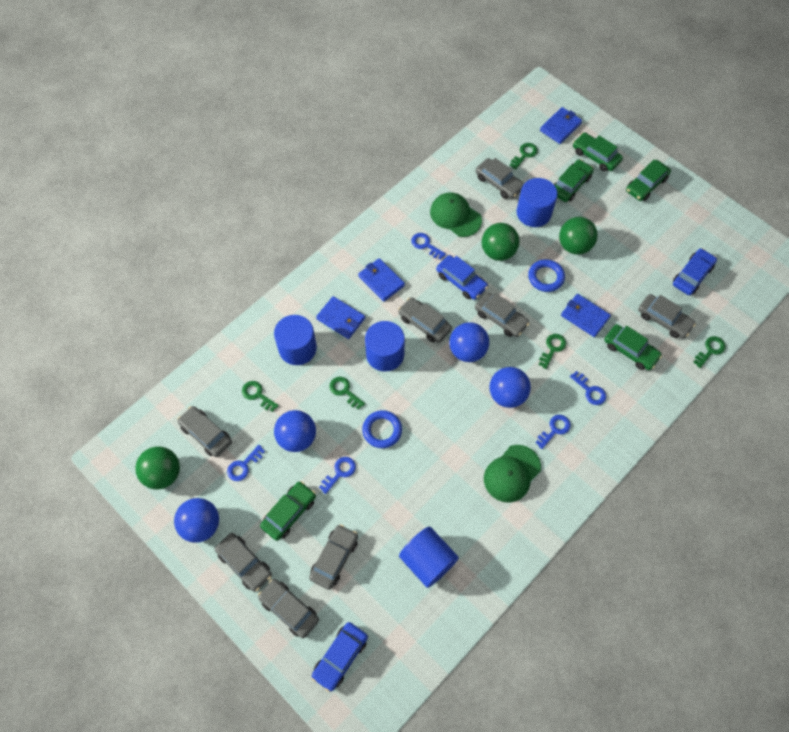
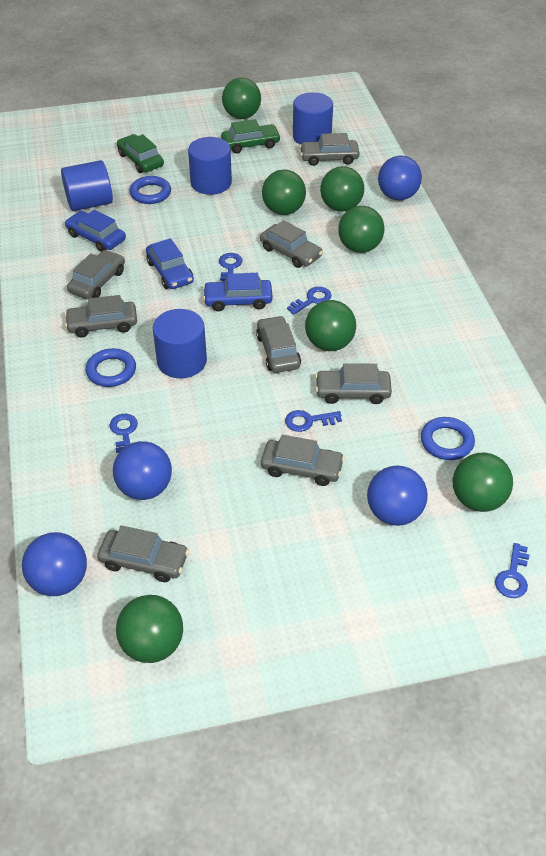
blue ring: [362,410,402,448] [528,259,565,292] = 2 -> [86,348,136,387] [130,176,171,204] [421,417,475,460] = 3
blue wallet: [316,296,365,339] [358,258,405,302] [540,107,582,144] [561,294,611,337] = 4 -> none = 0
green ball: [135,446,180,489] [482,223,519,261] [559,217,597,255] = 3 -> [116,595,183,663] [222,78,261,119] [262,169,306,215] [305,300,356,351] [320,166,364,212] [338,206,384,253] [453,452,513,512] = 7
green cap: [430,192,482,237] [484,445,541,503] = 2 -> none = 0
green car: [260,481,316,541] [554,159,594,202] [573,132,623,171] [604,324,662,370] [626,160,671,201] = 5 -> [117,134,164,173] [221,119,281,153] = 2
green key: [242,381,279,412] [329,377,365,410] [510,143,538,170] [539,334,566,369] [693,336,726,368] = 5 -> none = 0

